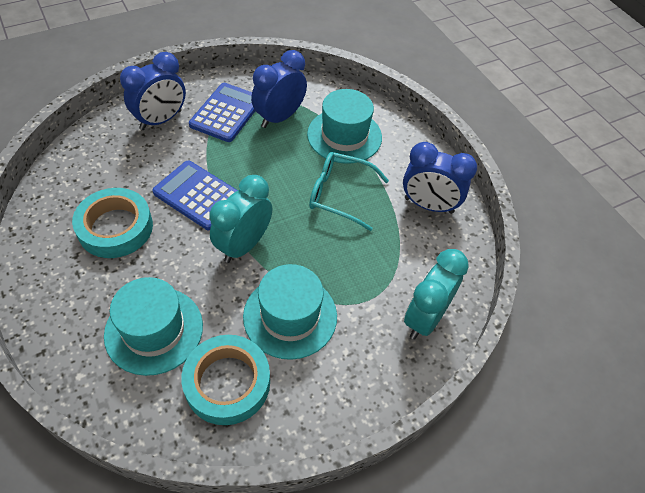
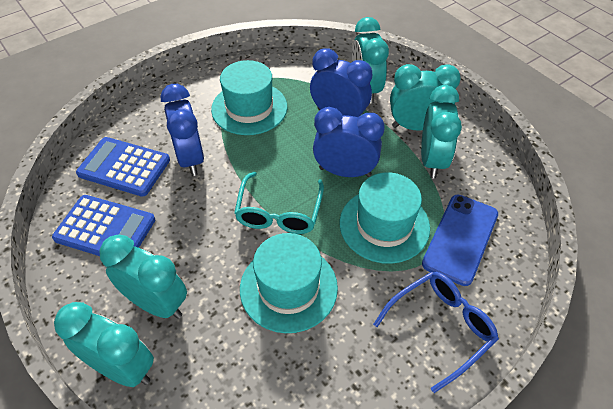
blue glasses: none = 0 -> [373,272,499,393] = 1
blue phone: none = 0 -> [422,194,498,286] = 1
turquoise clock: [209,175,272,263] [404,249,469,339] = 2 -> [54,302,154,387] [99,235,187,319] [352,17,389,103] [390,64,461,131] [421,85,462,179] = 5
turquoise tape: [72,188,153,258] [181,335,270,425] = 2 -> none = 0

